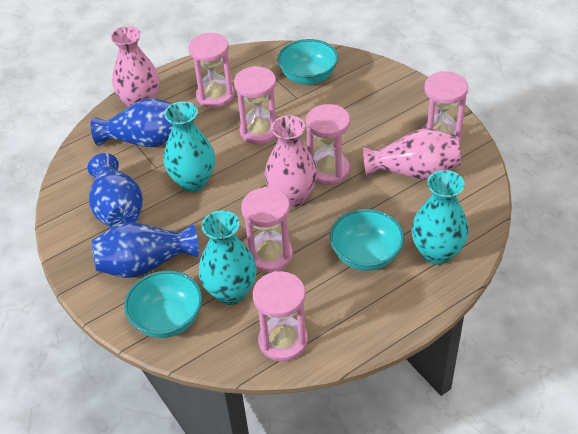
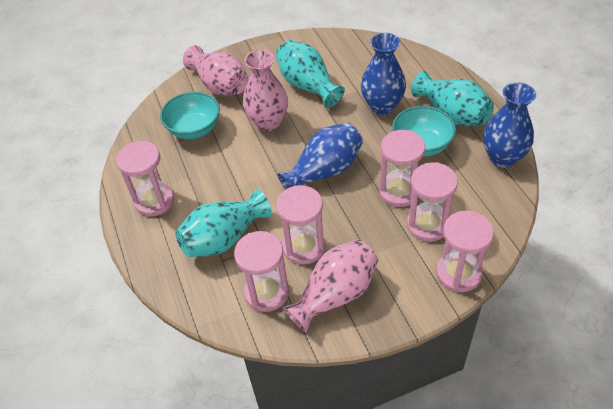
turquoise bowl: [124,270,202,338] [278,39,338,85] [330,209,404,271] = 3 -> [160,92,220,139] [392,106,456,156] = 2

